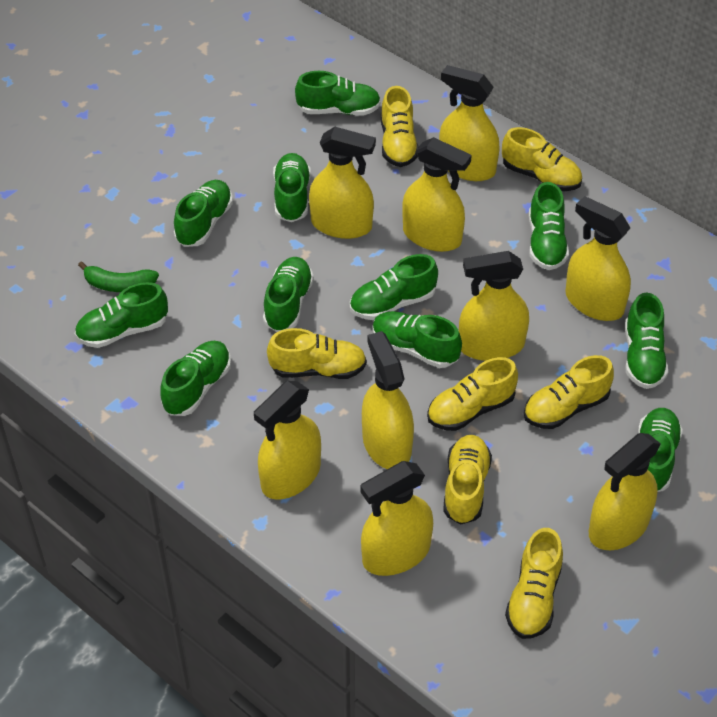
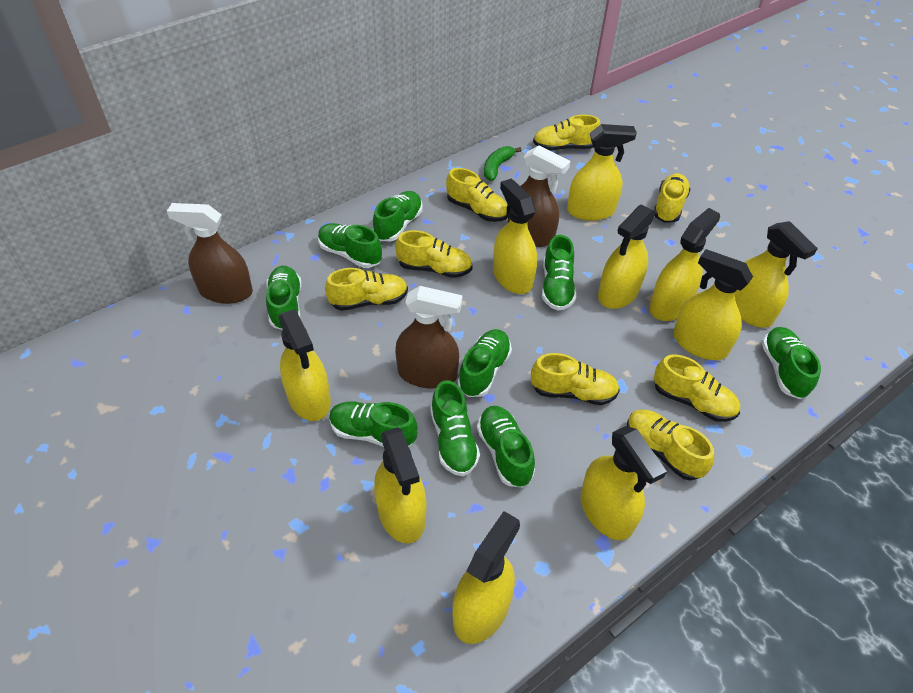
brown spray bottle: none = 0 -> [167,203,253,304] [395,286,462,389] [508,145,570,247] = 3
green shoe: [75,282,168,348] [160,341,231,416] [174,180,233,247] [263,257,314,332] [273,153,311,222] [295,71,381,115] [350,254,438,320] [373,311,462,368] [529,182,569,270] [625,293,668,389] [638,408,683,492] = 11 -> [266,266,301,330] [318,223,382,268] [329,401,418,447] [373,191,422,241] [431,380,480,476] [457,329,512,397] [477,406,535,487] [542,235,576,310] [762,327,821,399] = 9
yellow shoe: [267,328,367,379] [381,86,419,167] [427,357,518,431] [443,435,492,524] [502,127,582,191] [505,528,563,639] [524,355,614,429] = 7 -> [325,268,408,311] [396,230,472,278] [446,168,507,222] [531,353,620,405] [533,115,600,151] [627,410,714,481] [654,173,690,223] [654,354,740,422] = 8
yellow spray bottle: [254,381,321,500] [309,127,376,239] [361,461,433,576] [362,331,414,469] [402,137,472,252] [439,65,500,181] [459,251,529,361] [565,196,631,321] [589,433,661,550] = 9 -> [278,309,331,421] [374,427,426,543] [453,511,520,644] [493,178,537,294] [567,124,637,221] [581,426,667,540] [598,204,656,309] [649,208,720,321] [673,249,753,360] [735,221,818,328] = 10

